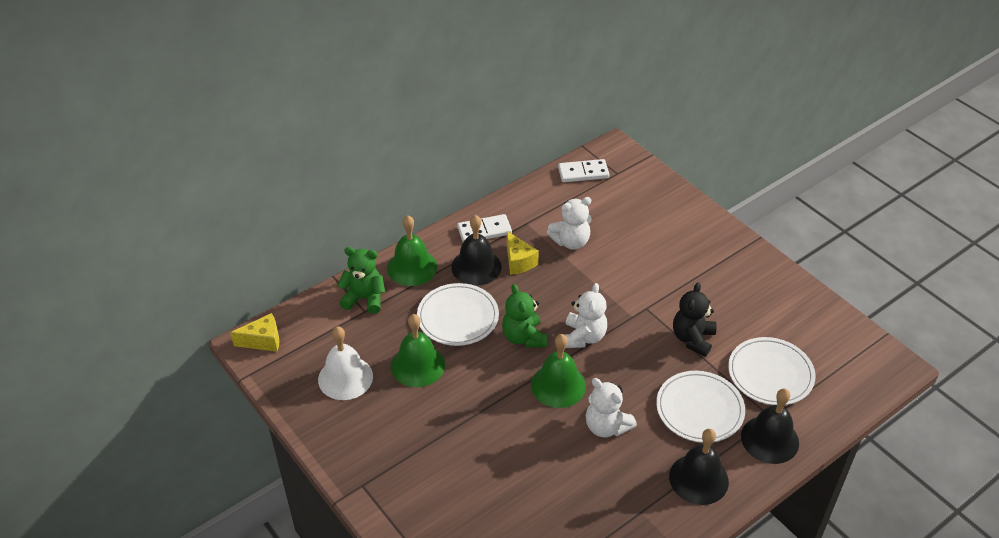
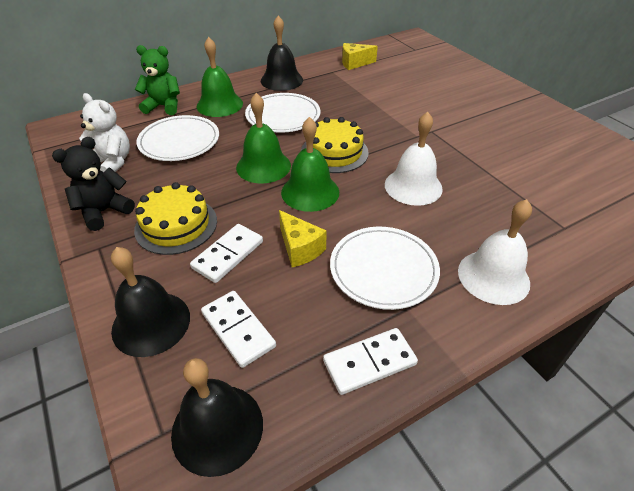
green teddy bear: [337,247,385,314] [502,284,547,348] = 2 -> [135,45,180,115] = 1
white bell: [318,327,373,400] = 1 -> [385,112,443,206] [458,199,532,305] = 2
white domino: [457,214,512,242] [558,159,609,182] = 2 -> [190,224,263,283] [201,291,276,368] [323,328,418,395] = 3
white teddy bear: [547,197,592,250] [565,283,607,348] [586,378,637,437] = 3 -> [79,93,130,172] = 1
yellow cake: none = 0 -> [134,182,217,255] [301,117,369,173] = 2

